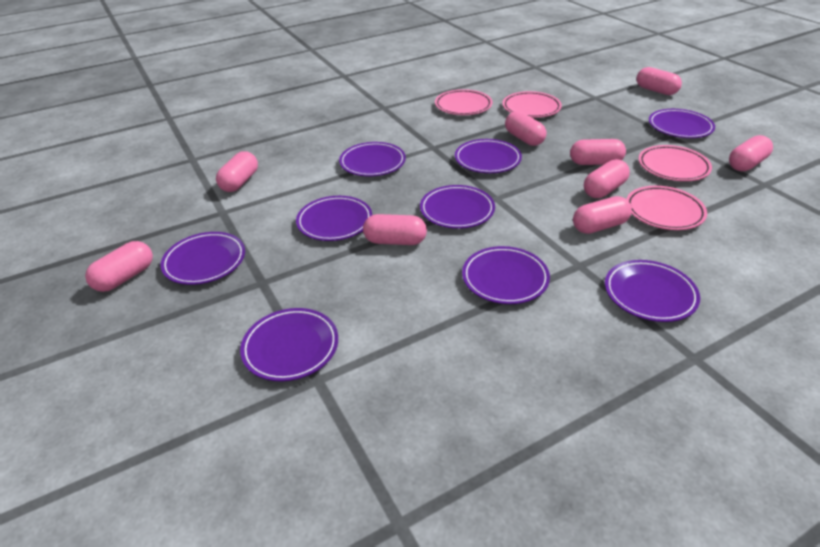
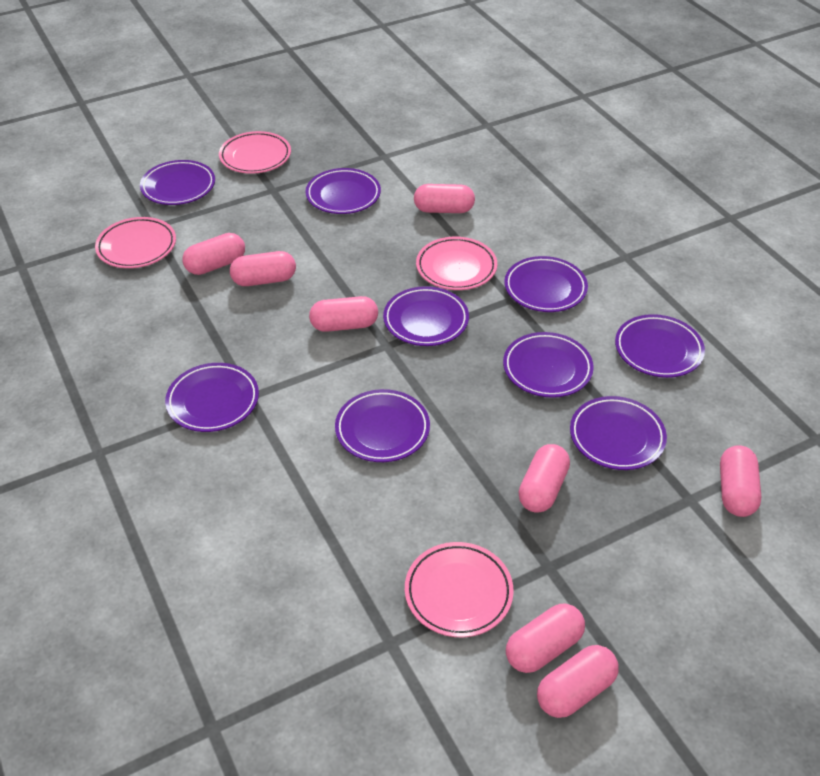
pink capsule: [85,241,153,292] [216,151,258,192] [363,214,427,245] [505,111,546,146] [570,139,626,165] [573,196,632,234] [584,159,630,198] [637,67,682,95] [729,135,773,171] = 9 -> [182,233,245,275] [230,251,296,286] [309,296,378,332] [414,184,475,213] [506,603,585,673] [519,444,570,512] [537,645,619,718] [720,445,761,517] = 8

